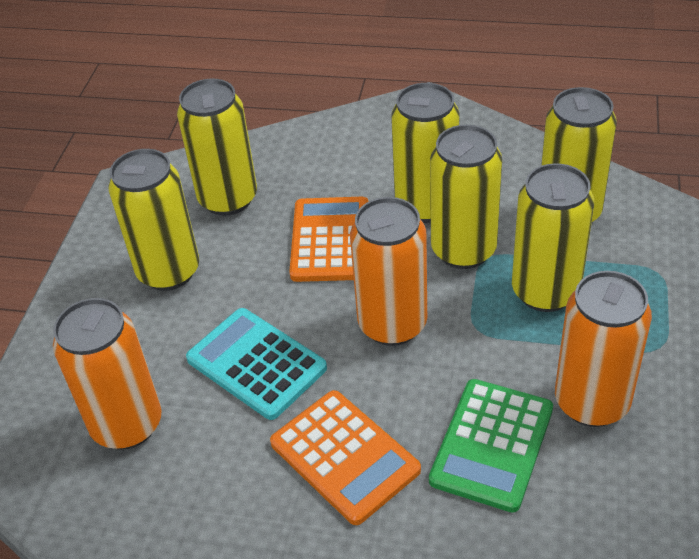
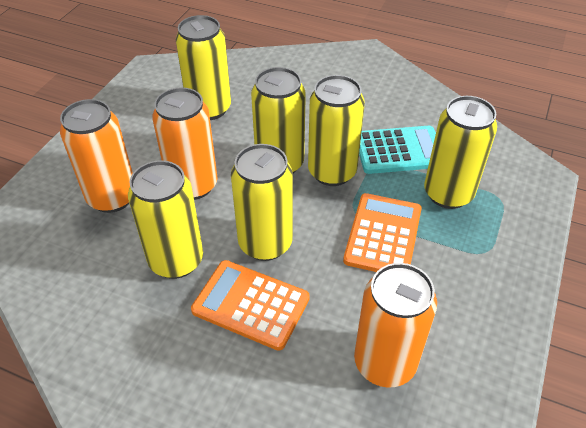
green calculator: [429,379,553,513] = 1 -> none = 0

